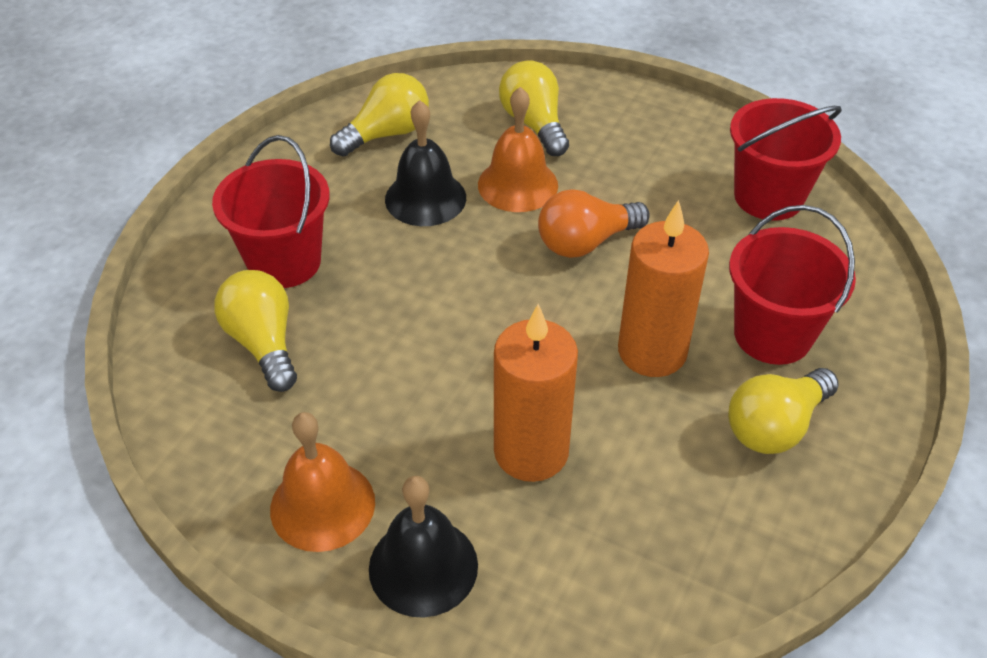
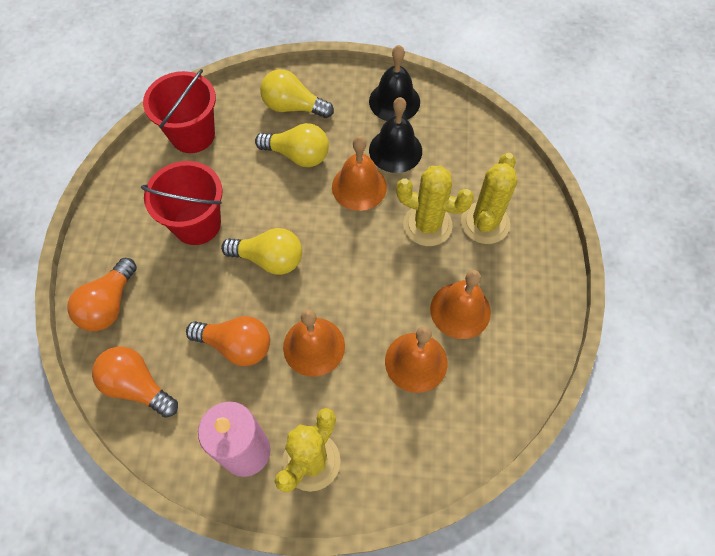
orange bell: [270,412,375,552] [478,87,558,212] = 2 -> [283,310,345,377] [332,136,387,211] [385,326,447,393] [430,270,491,339] = 4
orange candle: [494,304,578,482] [618,200,709,377] = 2 -> none = 0
orange light bulb: [538,189,650,258] = 1 -> [68,258,137,331] [92,346,178,418] [186,316,270,366] = 3
pink candle: none = 0 -> [198,401,271,477] = 1
red bucket: [212,135,330,288] [729,205,856,365] [730,98,842,221] = 3 -> [141,161,222,245] [143,69,216,153] = 2
yellow cactus: none = 0 -> [274,408,340,492] [396,166,474,246] [461,153,517,244] = 3
yellow light bulb: [214,270,297,392] [330,73,429,157] [499,60,569,156] [728,368,839,454] = 4 -> [221,228,302,275] [255,123,329,167] [260,69,334,118] = 3

